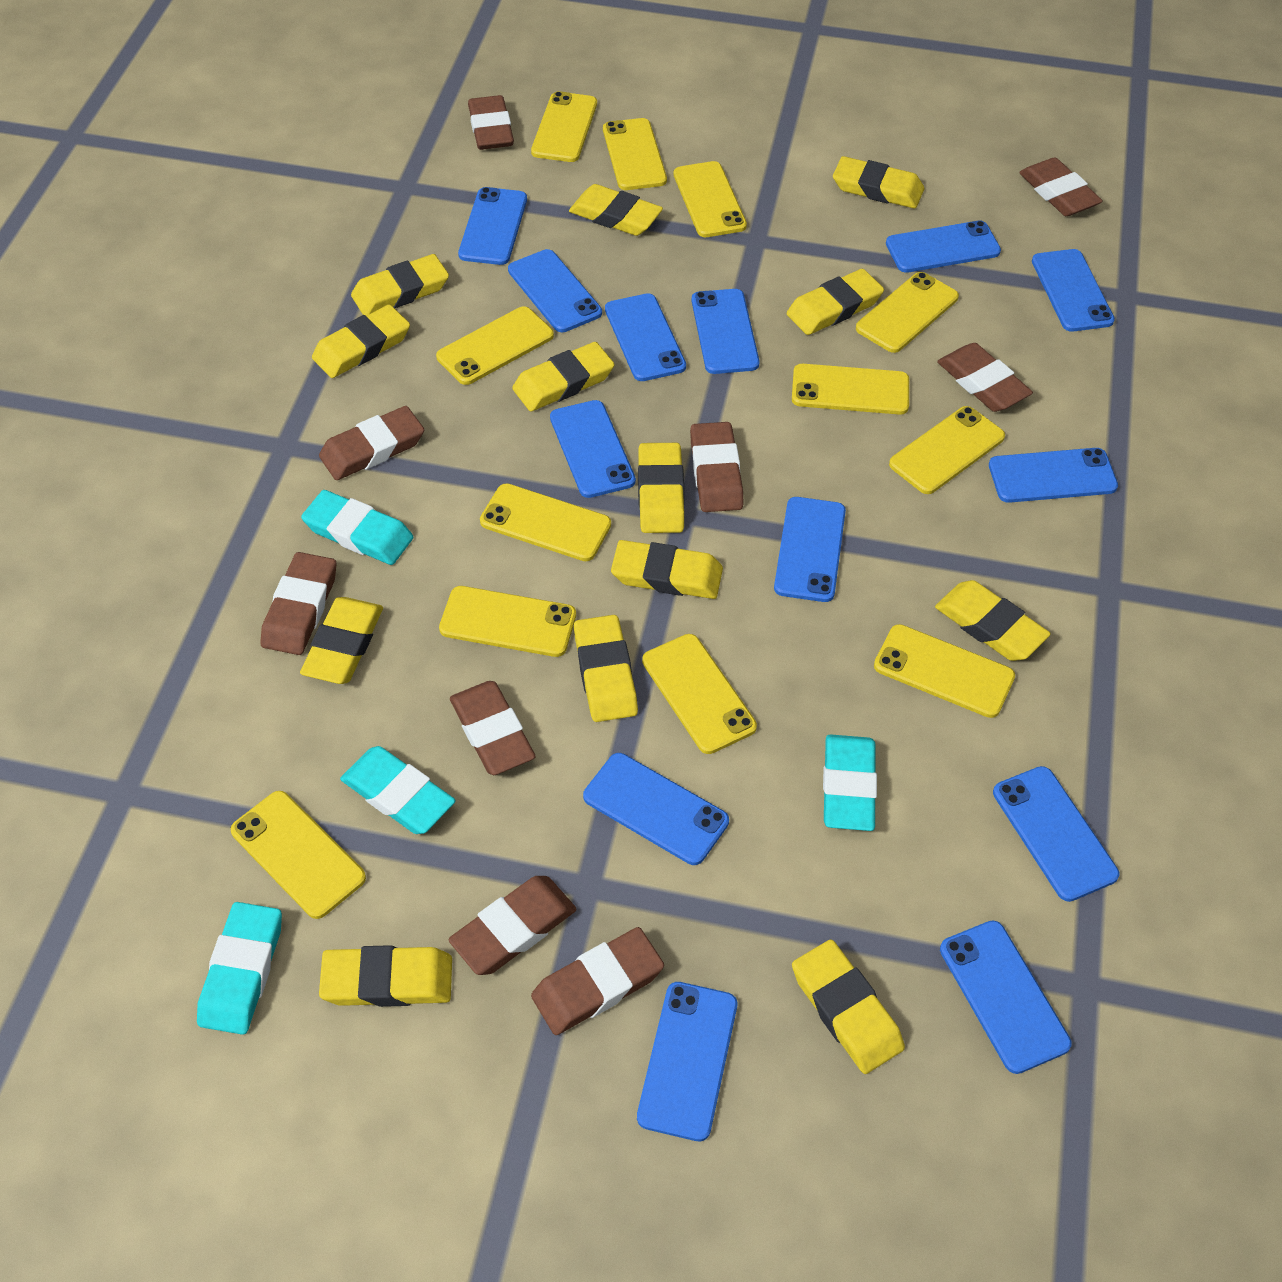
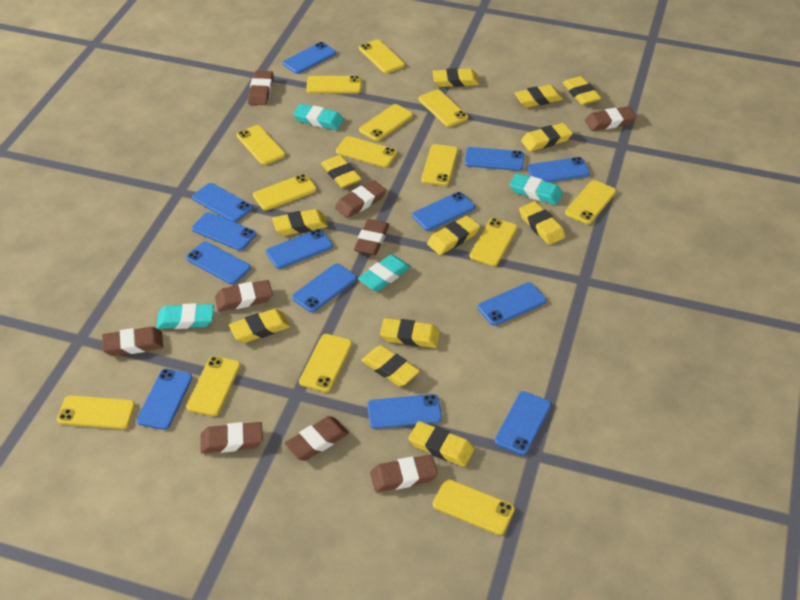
yellow eraser: [300,597,383,684] [312,304,410,378] [319,945,452,1007] [351,254,449,316] [512,342,615,412] [569,184,663,236] [574,615,638,722] [611,540,723,599] [638,443,684,533] [787,269,884,335] [792,939,905,1074] [833,156,924,209] [935,580,1051,661] = 13 -> [229,309,290,343] [272,209,328,236] [321,155,362,188] [361,345,420,386] [380,318,440,348] [408,421,474,467] [427,216,480,255] [432,68,479,87] [514,85,563,108] [519,201,565,245] [521,123,573,151] [563,76,601,105] = 12
yellow phone: [231,791,366,919] [436,306,554,385] [439,586,576,657] [480,483,611,561] [531,91,597,162] [603,118,667,190] [642,634,757,754] [674,161,747,237] [792,364,909,415] [856,272,959,353] [874,624,1015,718] [889,406,1005,494] = 12 -> [57,395,135,429] [186,356,241,416] [237,125,285,165] [253,174,317,210] [299,334,352,392] [306,76,361,93] [336,136,397,167] [359,39,405,73] [359,104,413,141] [419,89,468,127] [421,144,458,186] [433,479,515,535] [469,218,517,266] [565,180,616,224] = 14

